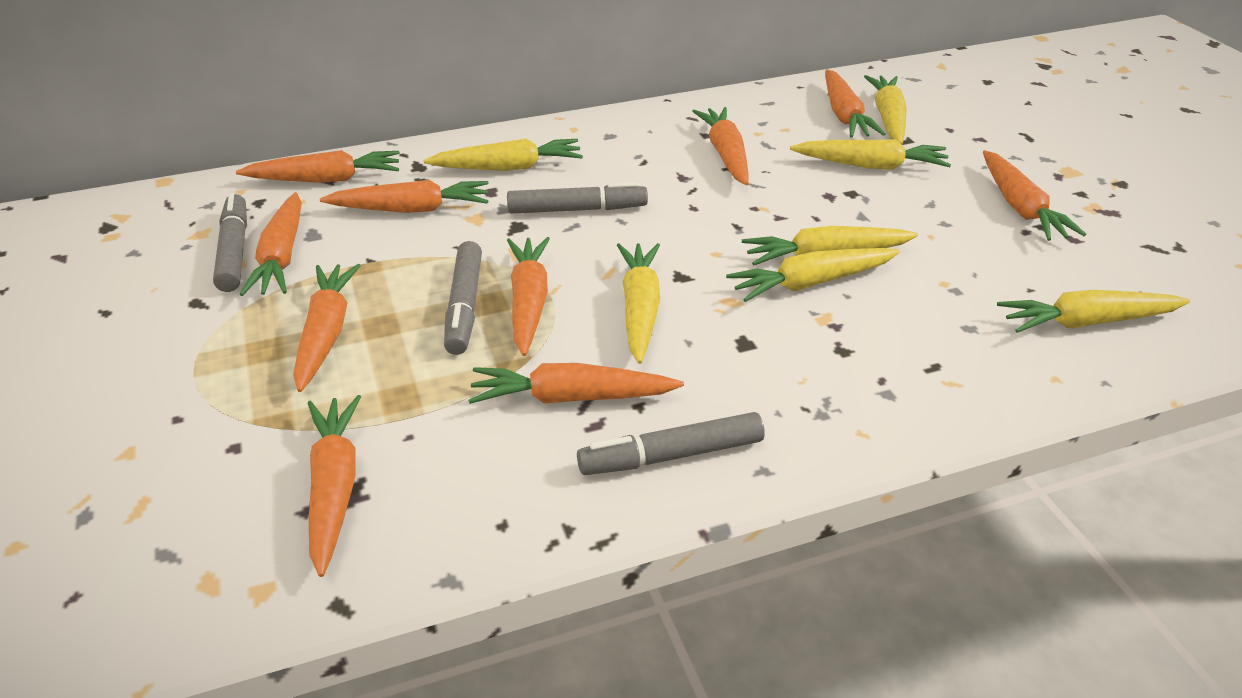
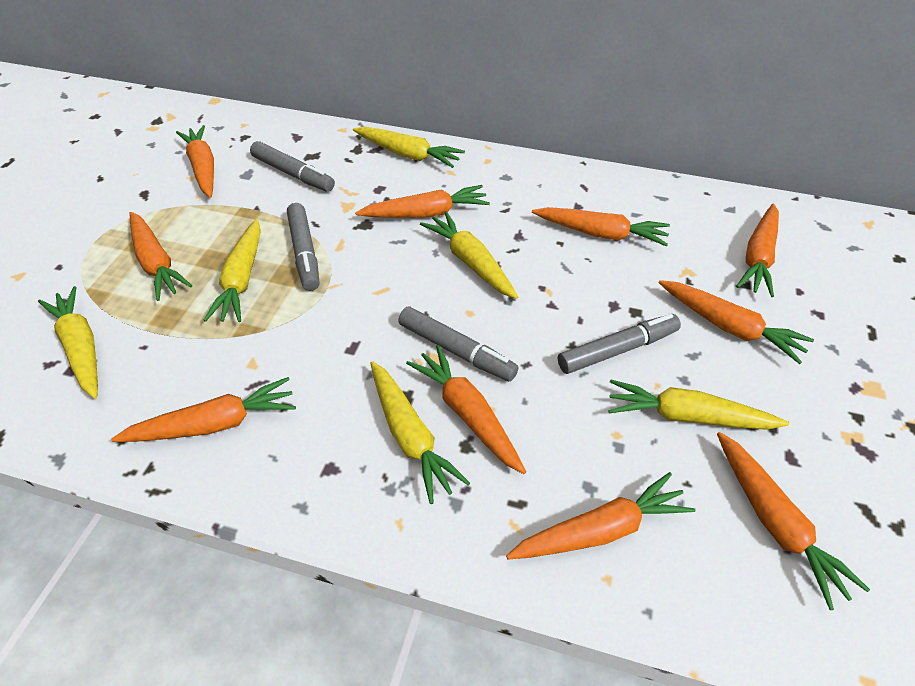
yellow carrot: [424,139,583,171] [617,243,660,364] [726,248,900,302] [742,226,918,265] [790,140,951,170] [864,75,907,144] [997,290,1190,333] = 7 -> [38,286,98,399] [203,219,261,322] [353,127,465,168] [370,361,470,504] [420,211,518,299] [608,380,789,430] = 6

